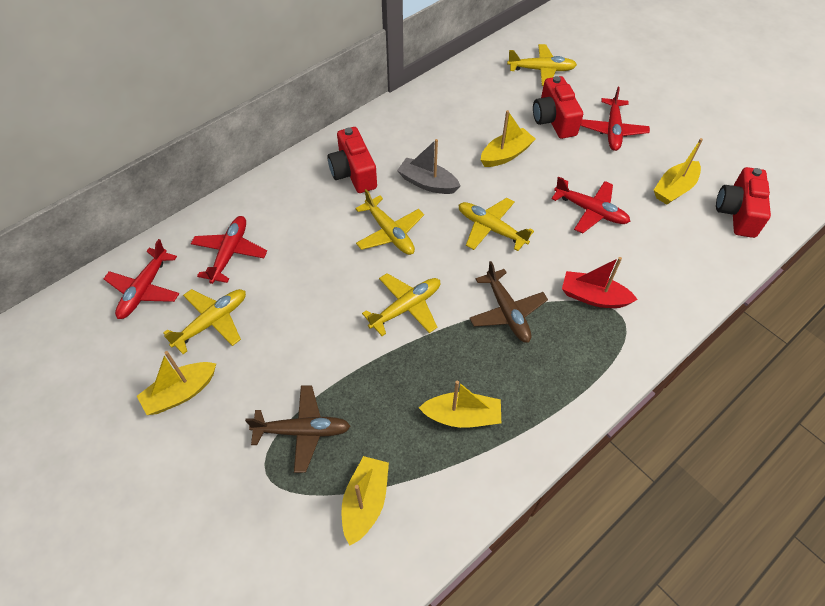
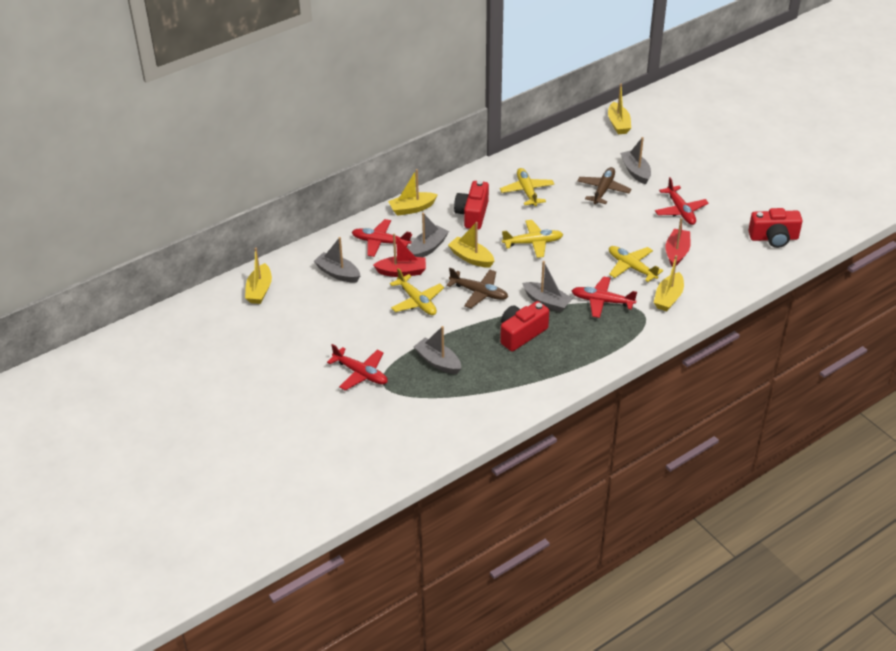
grey boat: [397,139,460,194] = 1 -> [314,237,360,283] [409,213,449,257] [414,326,461,374] [522,261,573,312] [620,137,651,185] = 5
red boat: [562,257,638,308] = 1 -> [373,233,426,277] [665,218,690,267] = 2
yellow plane: [163,289,246,354] [355,189,424,255] [362,273,440,336] [459,198,534,251] [507,44,577,86] = 5 -> [390,268,444,315] [500,168,554,206] [502,220,563,258] [609,246,663,282] = 4

